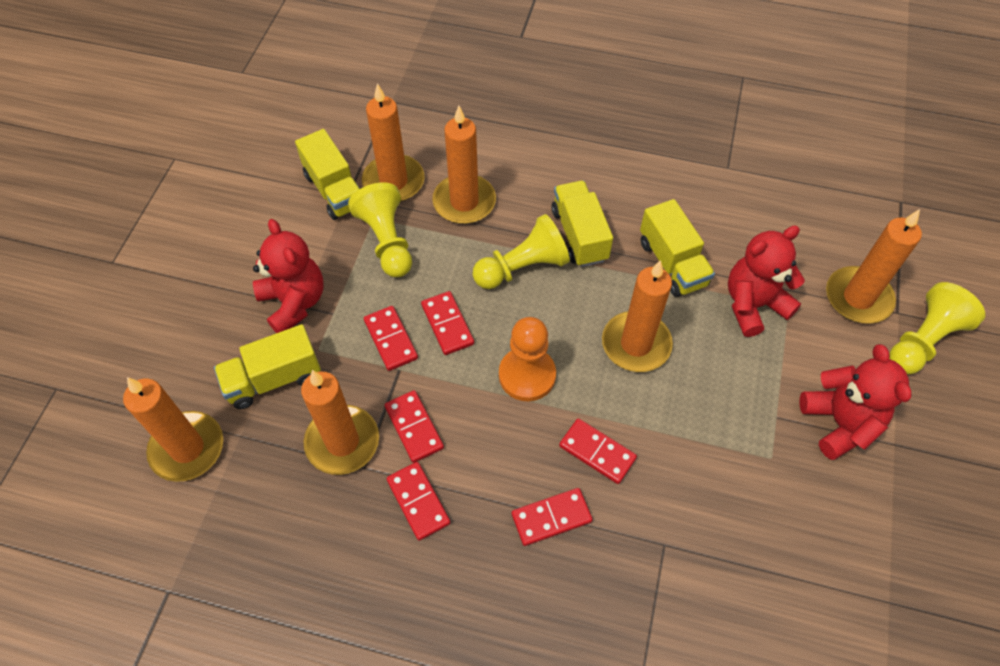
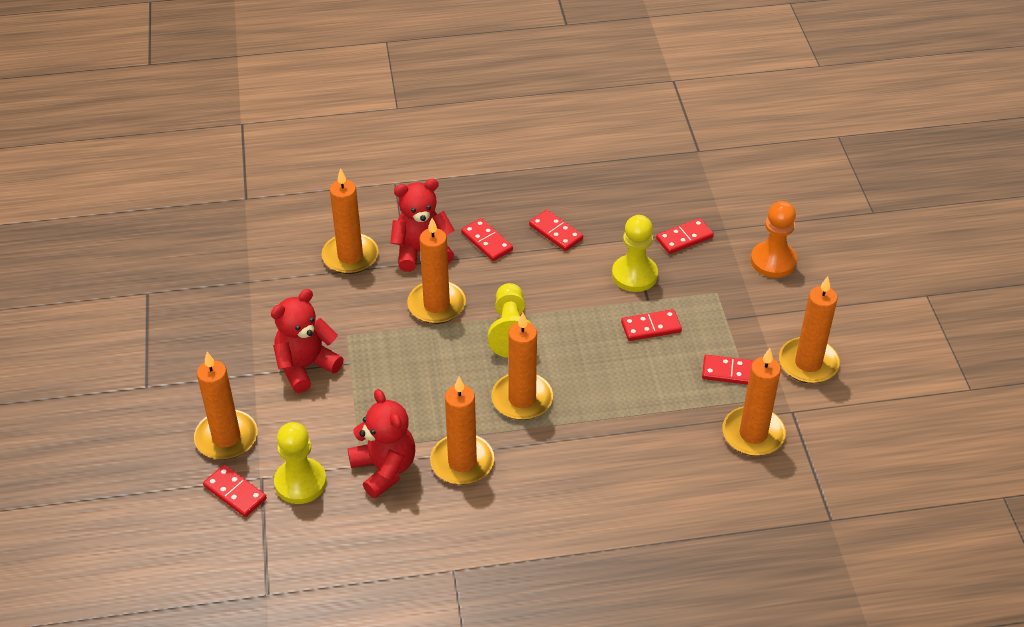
orange candle: [123,377,223,482] [301,370,379,475] [362,83,425,202] [432,106,496,224] [602,260,673,372] [826,209,922,324] = 6 -> [194,352,257,460] [322,168,379,274] [407,218,466,324] [430,377,494,485] [491,313,553,420] [722,348,786,456] [779,276,840,384] = 7
yellow truck: [214,324,321,409] [295,129,360,220] [551,181,613,267] [640,199,715,297] = 4 -> none = 0

